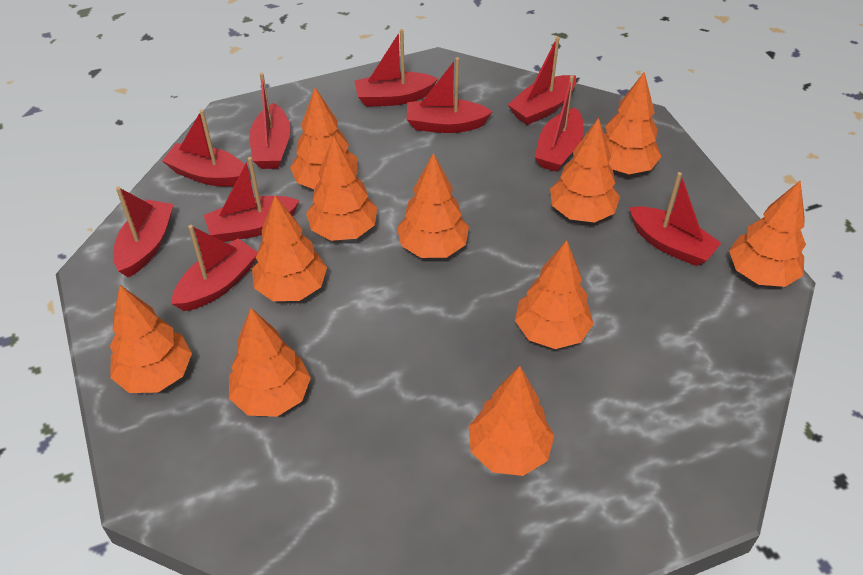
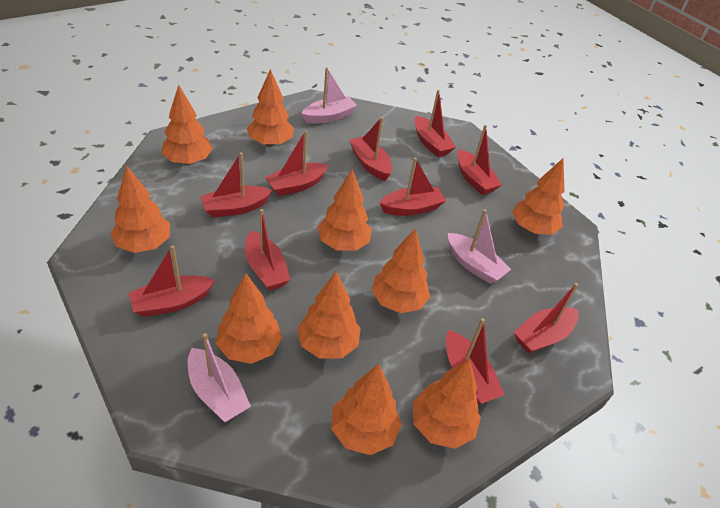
orange tree: [110,285,192,393] [229,308,311,417] [252,196,327,301] [290,88,357,190] [306,136,377,241] [397,153,469,258] [469,366,555,476] [515,240,594,349] [550,118,620,223] [604,71,662,174] [729,180,806,287] = 11 -> [111,166,170,253] [161,85,213,165] [216,274,282,364] [247,69,294,146] [297,271,361,359] [317,169,372,251] [331,364,402,455] [371,228,430,313] [413,359,481,449] [512,159,565,235] = 10
pink boat: none = 0 -> [188,333,251,422] [301,67,357,124] [448,209,511,284] = 3

